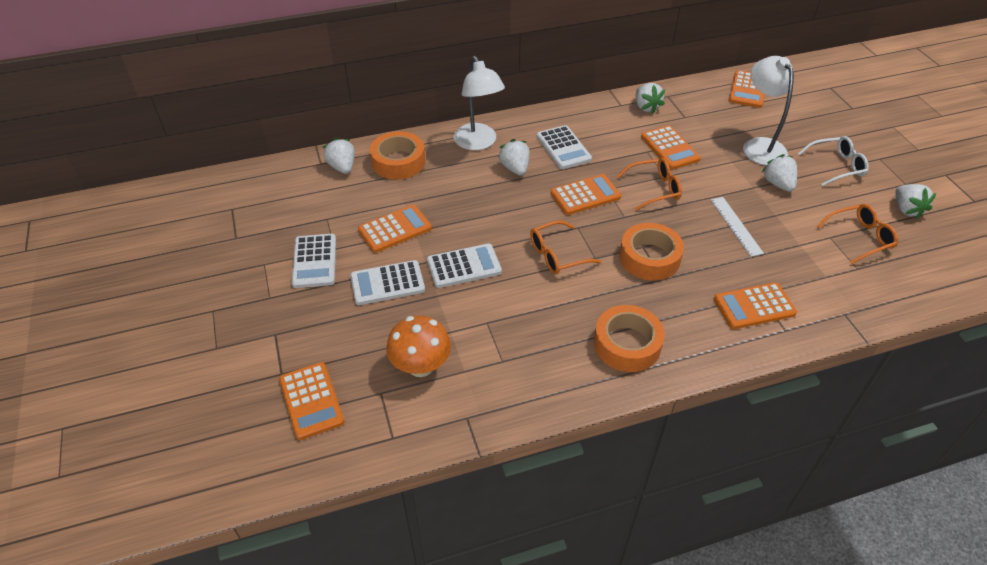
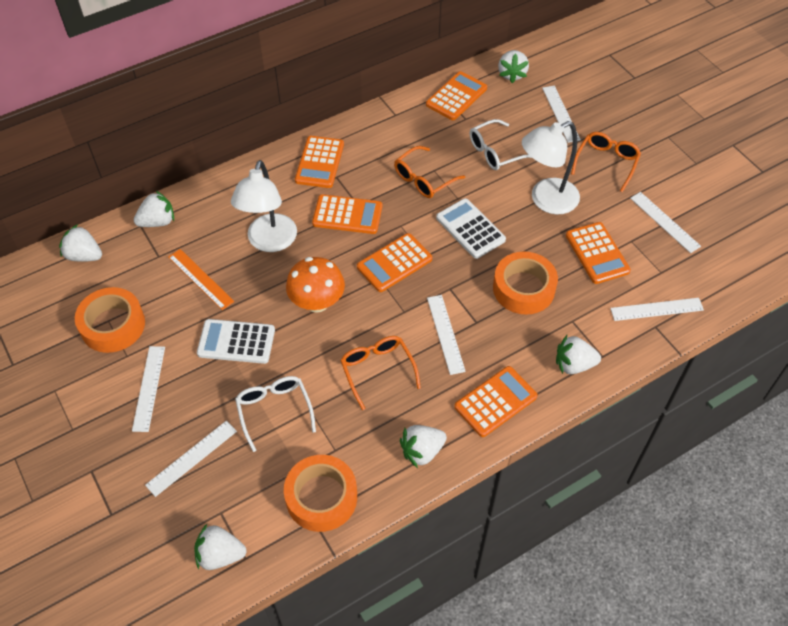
orange ruler: none = 0 -> [168,249,234,310] = 1
white calculator: [292,234,336,288] [350,260,425,305] [427,244,502,288] [537,125,592,169] = 4 -> [197,319,275,364] [436,198,506,259] = 2
white glasses: [798,136,869,186] = 1 -> [235,376,316,452] [469,119,532,170] = 2
white ruler: [711,197,764,257] = 1 -> [132,346,165,432] [145,421,237,497] [427,295,466,375] [542,86,581,143] [610,298,704,321] [630,192,701,253] = 6
white strawberry: [323,138,355,174] [498,139,530,176] [636,83,665,114] [761,154,797,192] [895,184,936,219] = 5 -> [59,224,102,262] [134,190,174,227] [194,524,246,570] [400,425,447,468] [498,50,529,83] [556,335,601,374] = 6

